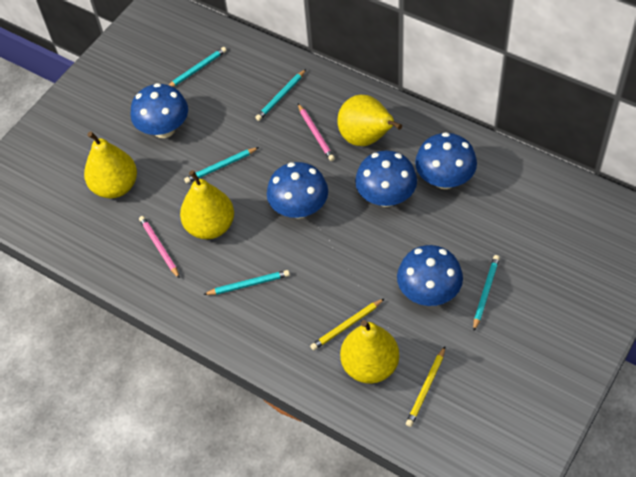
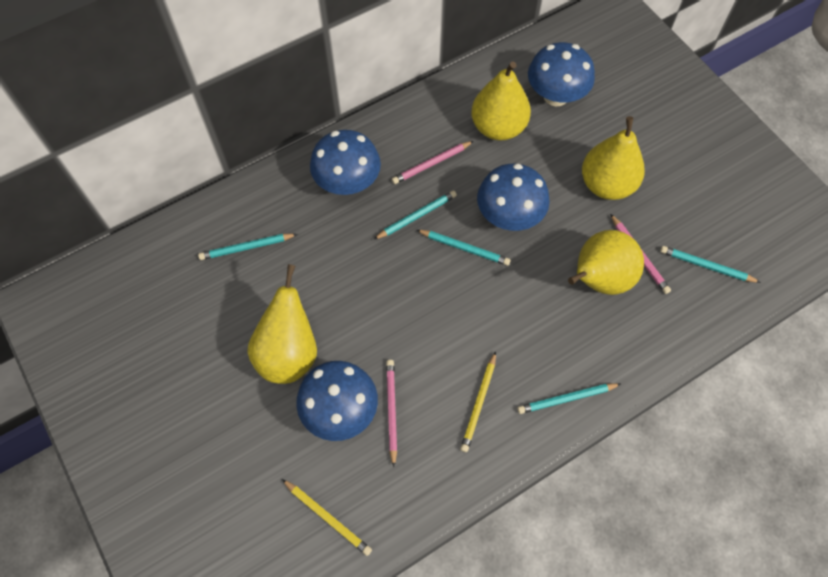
blue mushroom: [131,83,188,138] [267,162,328,218] [355,151,417,207] [397,245,463,306] [415,132,477,189] = 5 -> [296,361,378,441] [310,130,381,195] [477,164,550,231] [528,42,595,106] = 4
pink pencil: [139,216,180,279] [298,104,335,161] = 2 -> [386,360,397,467] [392,141,473,184] [610,214,671,294] = 3

